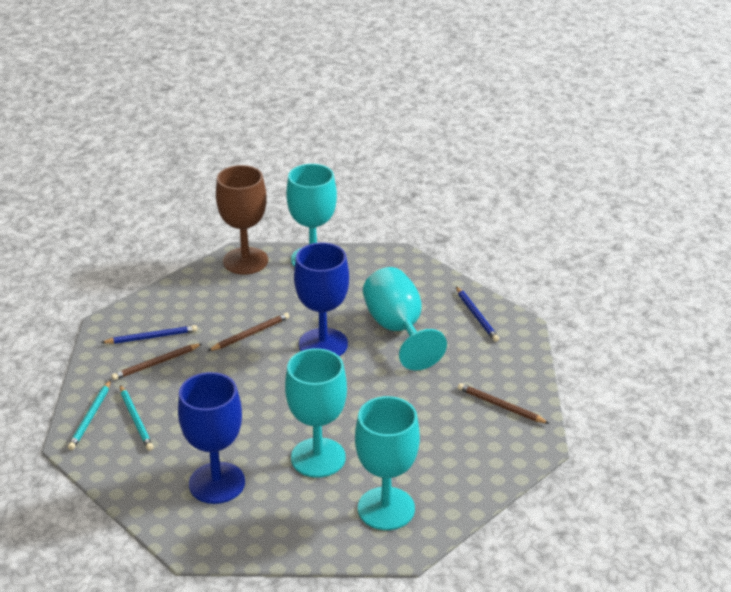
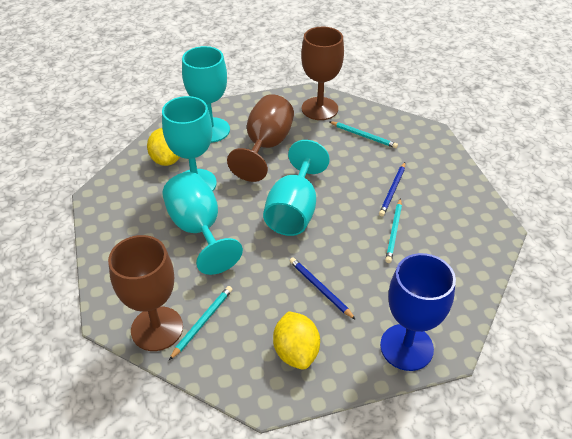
blue goblet: [178,372,245,504] [294,243,349,356] = 2 -> [380,253,456,371] = 1
brown goblet: [216,165,268,274] = 1 -> [108,235,183,351] [227,94,294,182] [301,26,344,120] = 3
brown pencil: [111,343,203,380] [208,313,290,351] [458,383,550,424] = 3 -> none = 0
turquoise pencil: [68,380,111,450] [120,385,154,451] = 2 -> [169,286,232,360] [329,121,398,148] [385,198,402,263] = 3
yellow lemon: none = 0 -> [147,128,180,166] [273,311,320,370] = 2

